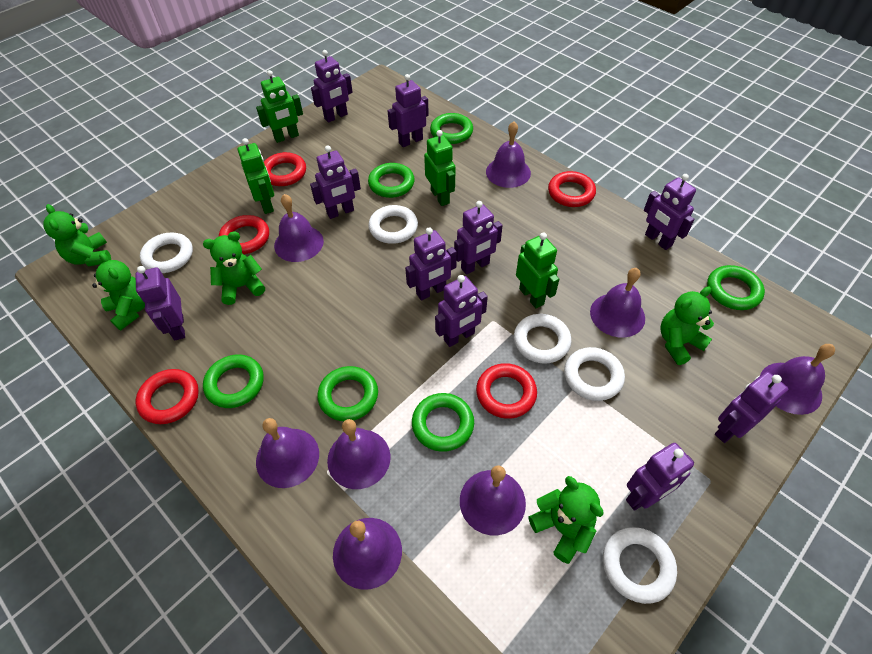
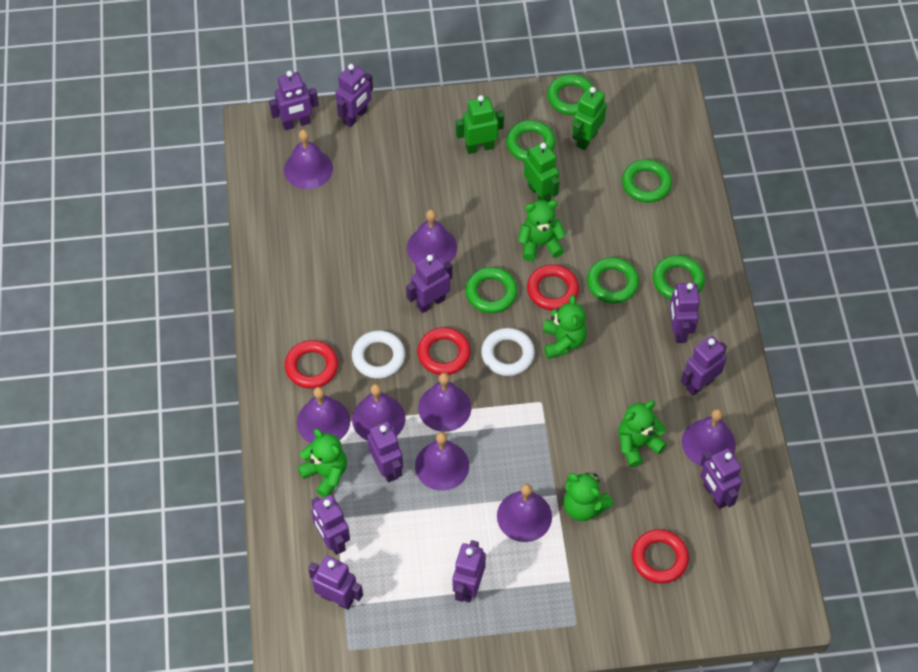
green robot: [237,138,274,214] [256,70,303,143] [424,130,456,206] [516,233,559,308] = 4 -> [456,95,504,154] [524,142,560,202] [573,87,607,150] = 3
red ring: [136,369,199,424] [219,215,269,254] [264,152,306,186] [476,363,537,419] [548,171,596,207] = 5 -> [285,340,338,389] [417,327,471,375] [527,264,579,311] [632,529,689,584] = 4
white ring: [140,233,193,273] [368,205,418,244] [514,314,571,364] [564,347,625,401] [603,527,677,604] = 5 -> [352,330,405,379] [481,328,535,376] = 2

